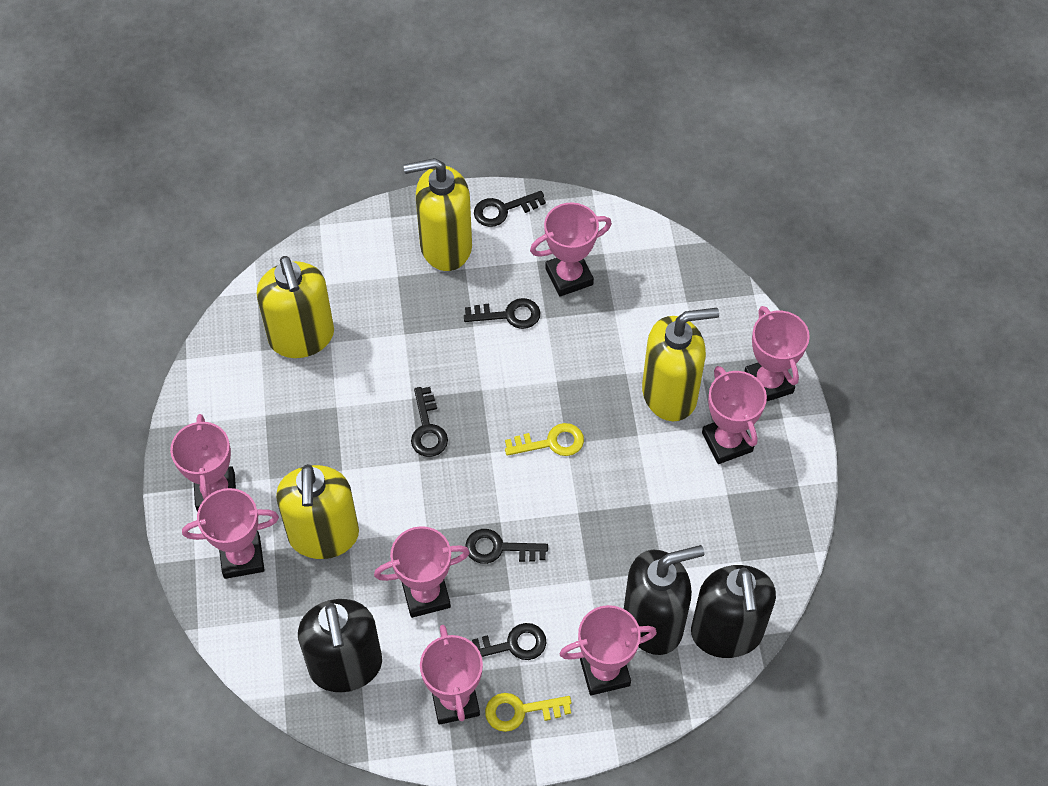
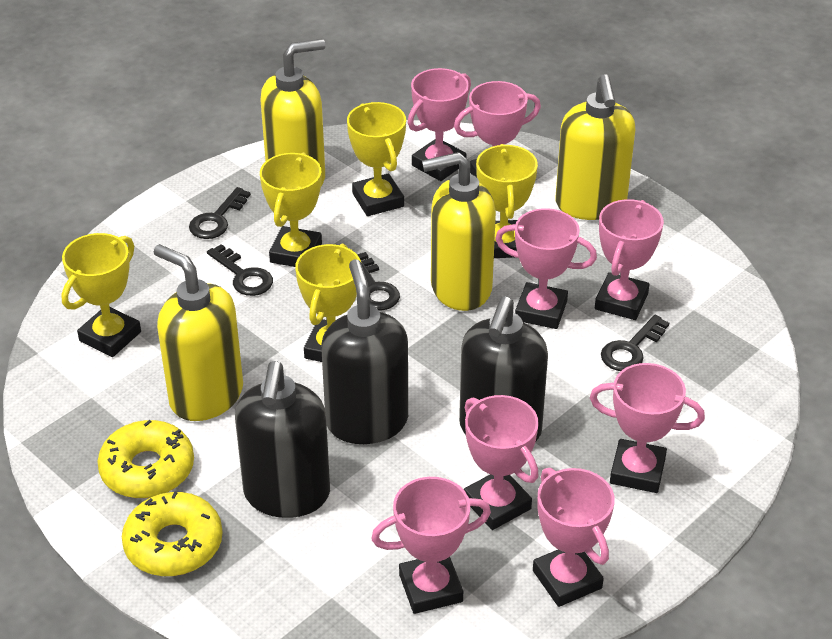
black key: [411,387,448,457] [464,298,540,329] [465,529,548,564] [472,623,546,660] [474,191,546,227] = 5 -> [189,187,251,239] [207,244,273,296] [357,252,400,311] [601,315,669,371] = 4
yellow donut: none = 0 -> [97,420,194,498] [122,491,223,576] = 2
yellow key: [485,693,571,732] [505,423,584,456] = 2 -> none = 0
yellow trophy: none = 0 -> [61,233,141,357] [260,153,322,267] [295,244,361,362] [347,102,406,216] [476,144,538,258] = 5

